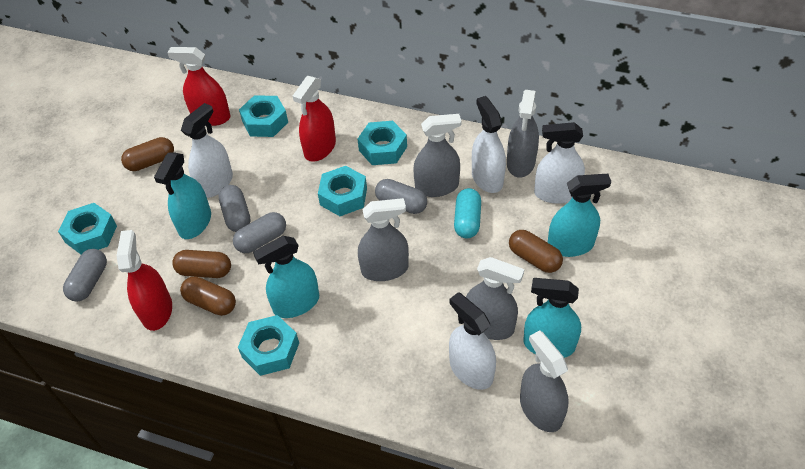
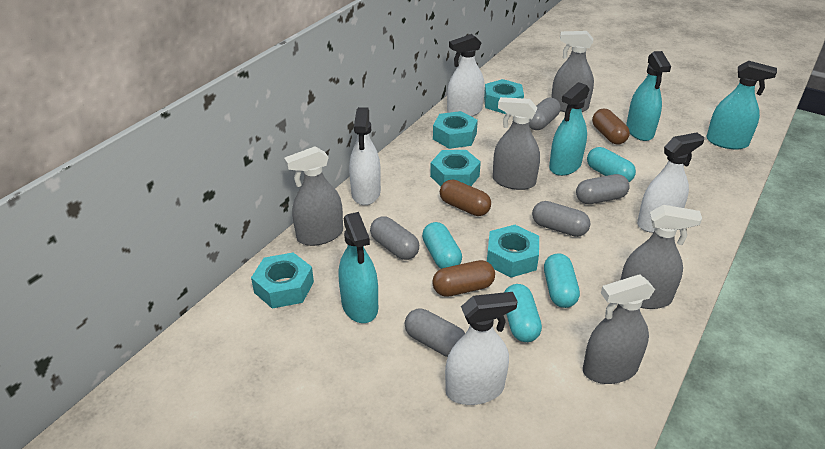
brown capsule: [121,137,174,171] [172,250,231,278] [180,276,236,316] [509,230,563,273] = 4 -> [432,260,495,297] [440,180,491,216] [592,109,630,145] = 3
grey capsule: [63,249,107,302] [218,185,251,232] [233,212,286,253] [375,179,427,214] = 4 -> [370,217,419,260] [405,309,465,357] [529,98,560,130] [532,201,591,237] [576,174,630,204] = 5
red spray bottle: [116,230,172,331] [167,47,231,126] [293,76,336,162] = 3 -> none = 0
turquoise capsule: [454,188,481,238] = 1 -> [422,222,462,269] [505,284,542,342] [544,253,580,308] [587,147,636,182] = 4

